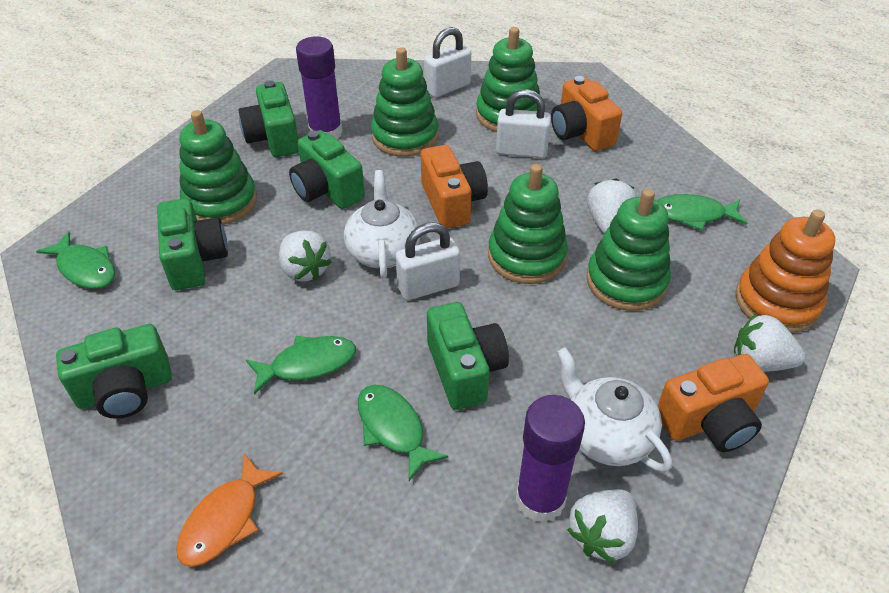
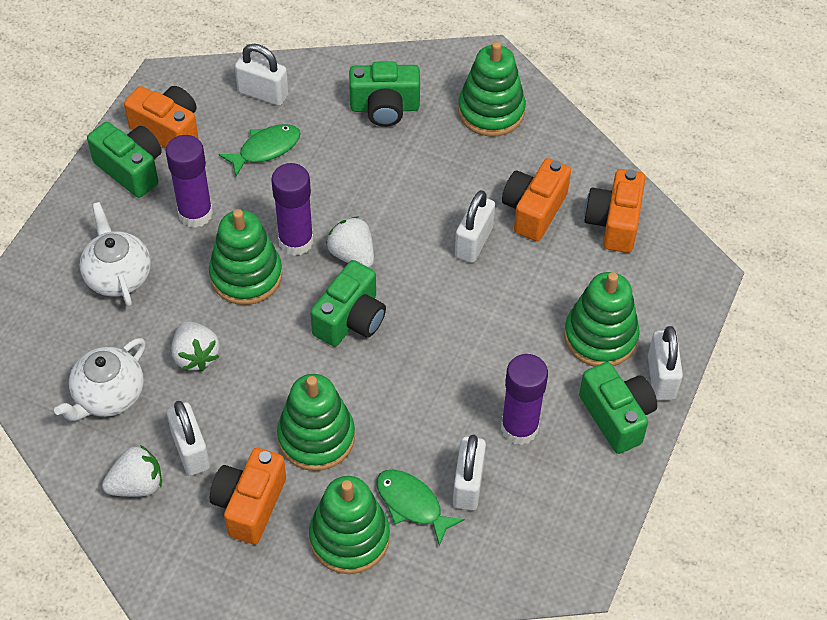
green camera: [56,324,172,419] [157,198,228,290] [238,80,299,157] [289,130,365,209] [427,302,509,410] = 5 -> [87,122,162,198] [310,260,386,347] [349,61,420,127] [579,362,657,454] = 4
green fish: [36,231,115,289] [246,336,356,394] [358,384,448,481] [657,194,747,230] = 4 -> [219,124,301,176] [377,469,465,546] = 2
orange camera: [421,145,488,228] [551,76,622,151] [658,354,769,452] = 3 -> [124,86,198,148] [210,448,286,544] [502,158,571,241] [584,169,646,253] = 4
orange fish: [176,453,283,567] = 1 -> none = 0
orange stacking toy: [735,209,835,333] = 1 -> none = 0
purple glue stick: [296,36,342,140] [516,395,585,523] = 2 -> [166,135,213,228] [271,163,314,256] [501,354,548,445] = 3
white padlock: [395,222,460,300] [424,27,471,98] [496,89,551,158] = 3 -> [167,401,210,476] [235,44,288,106] [453,435,486,511] [455,190,495,263] [648,326,683,400] = 5
white strawberry: [279,231,332,281] [567,489,638,563] [587,178,637,233] [734,314,805,372] = 4 -> [102,445,162,497] [171,321,220,371] [326,216,374,268] = 3

